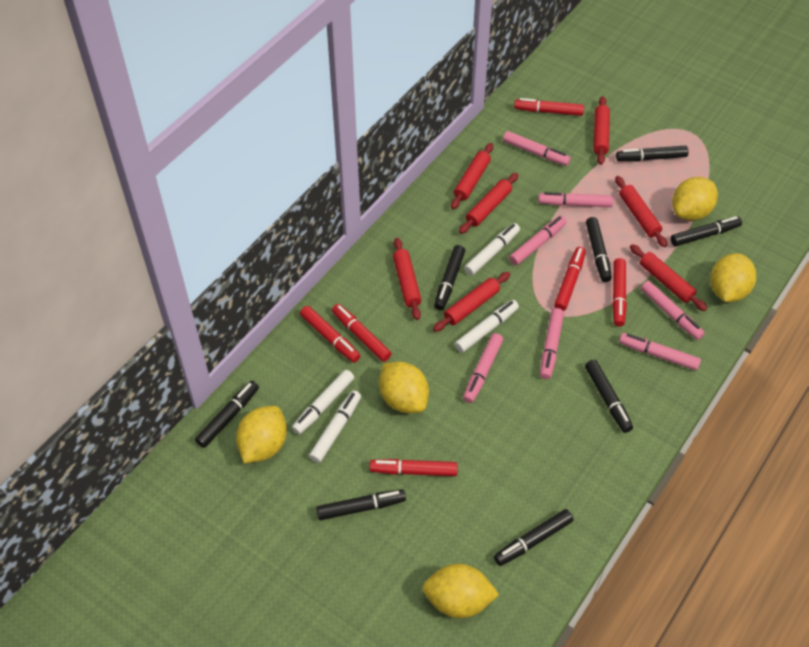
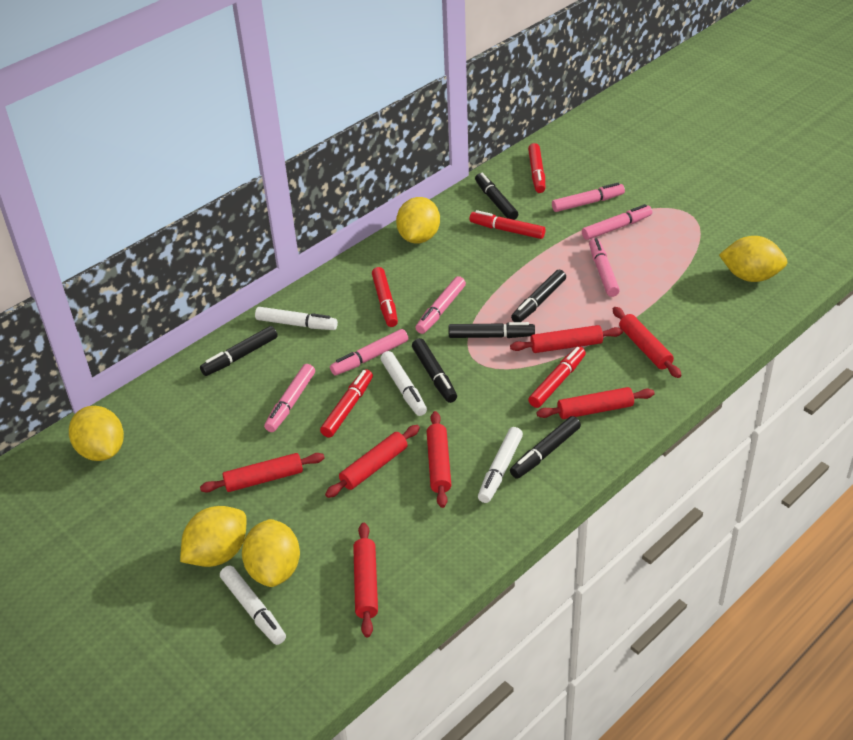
black marker: [195,381,259,448] [316,489,406,520] [434,245,465,310] [494,509,573,566] [585,360,633,433] [586,217,612,282] [616,145,689,161] [671,216,742,247] = 8 -> [200,326,278,376] [412,338,457,403] [449,322,535,338] [475,173,518,220] [510,416,581,479] [511,270,566,322] = 6
pink marker: [463,333,503,403] [503,131,571,166] [509,216,566,265] [538,192,613,207] [540,308,564,379] [619,333,701,371] [641,281,705,340] = 7 -> [264,364,315,432] [330,329,408,375] [416,276,466,334] [552,183,625,212] [582,204,652,240] [589,238,620,297] = 6
red marker: [300,306,360,363] [332,304,392,362] [370,459,458,476] [514,98,584,116] [554,247,586,311] [612,258,627,327] = 6 -> [320,369,373,438] [372,267,398,327] [469,210,545,239] [528,143,545,193] [528,346,586,408] = 5

